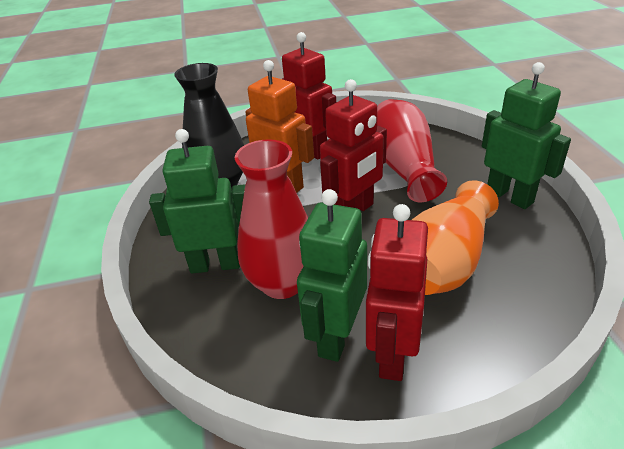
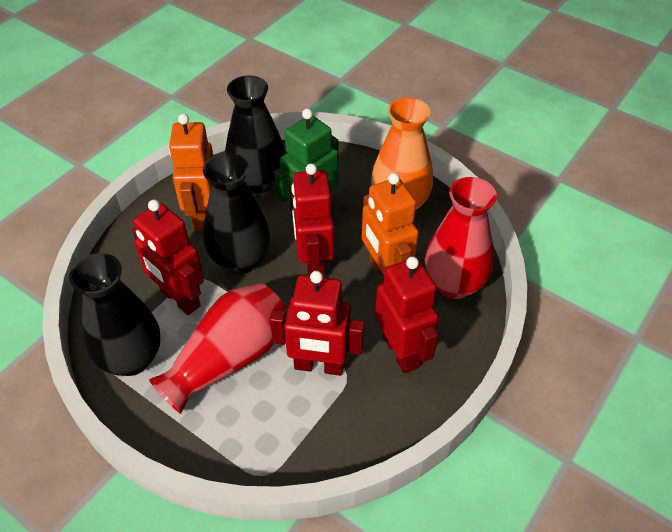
black vase: [174,63,244,189] = 1 -> [69,253,160,376] [203,153,270,274] [225,75,285,194] = 3
green robot: [149,129,245,274] [297,189,367,362] [482,62,571,209] = 3 -> [274,109,338,218] = 1
orange robot: [245,60,314,193] = 1 -> [169,114,213,231] [362,173,419,283] = 2
red robot: [282,32,336,160] [320,79,387,211] [366,204,428,381] = 3 -> [132,200,204,315] [270,271,364,376] [291,164,334,278] [375,257,438,373] = 4

